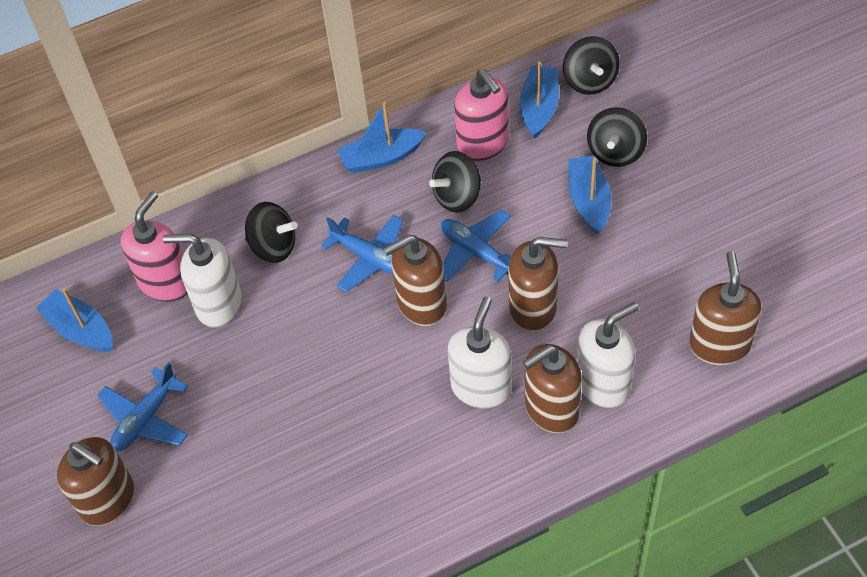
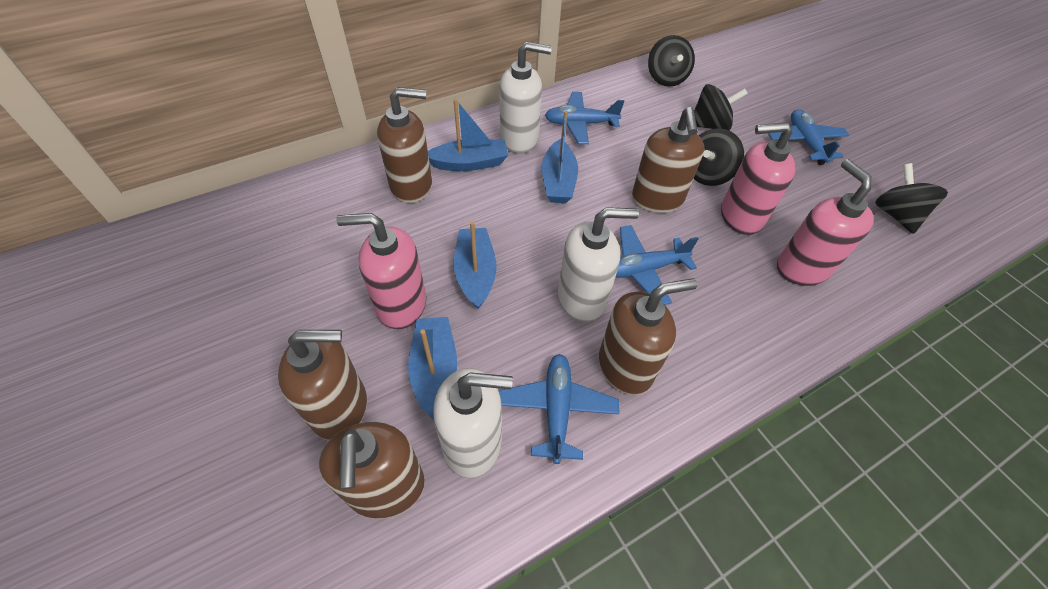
blue plane: [97,362,188,452] [321,215,403,292] [441,210,512,282] = 3 -> [498,354,620,464] [545,92,624,144] [615,225,699,305] [768,109,849,165] = 4
pink soap dispenser: [120,191,187,302] [454,69,509,161] = 2 -> [336,213,426,329] [721,122,795,235] [777,159,873,286] = 3

